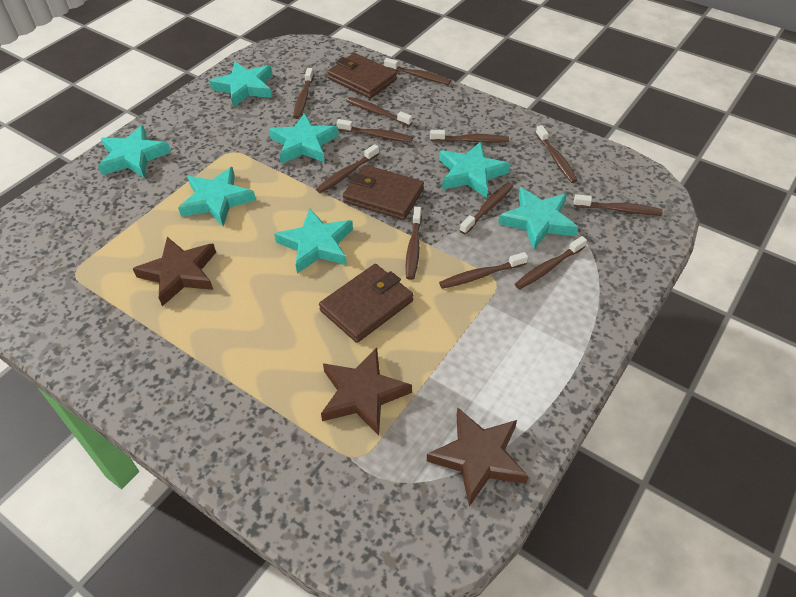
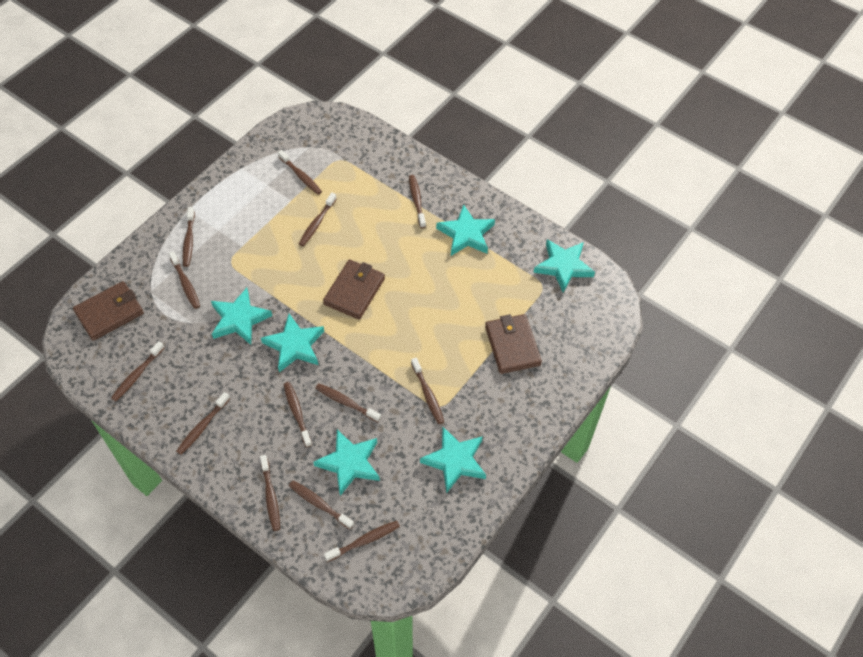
brown star: [133,237,216,306] [321,347,412,436] [427,407,529,506] = 3 -> none = 0
brown toothbrush: [293,68,314,119] [316,144,379,193] [337,119,413,142] [347,97,412,126] [384,58,451,85] [406,207,422,280] [430,130,509,143] [439,252,528,289] [460,182,513,234] [515,236,587,289] [536,125,578,183] [574,194,663,215] = 12 -> [111,341,165,401] [169,251,200,309] [176,392,230,455] [183,207,195,267] [260,455,280,531] [278,150,322,195] [284,382,312,448] [289,480,354,529] [299,193,337,246] [315,383,381,422] [324,521,400,562] [409,175,426,228] [411,358,444,424] = 13
turquoise star: [98,125,171,178] [178,167,256,226] [209,61,273,107] [269,113,339,164] [274,208,353,274] [440,141,510,198] [498,187,578,249] = 7 -> [211,288,272,345] [261,314,324,373] [313,430,380,496] [420,427,486,493] [436,204,495,256] [533,239,595,293] = 6

